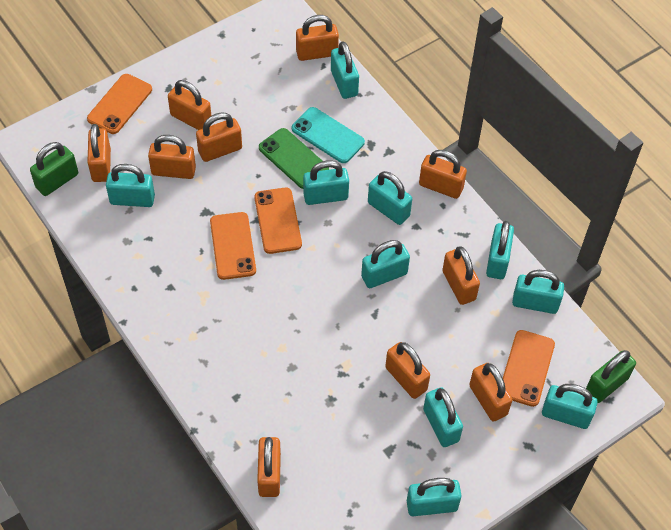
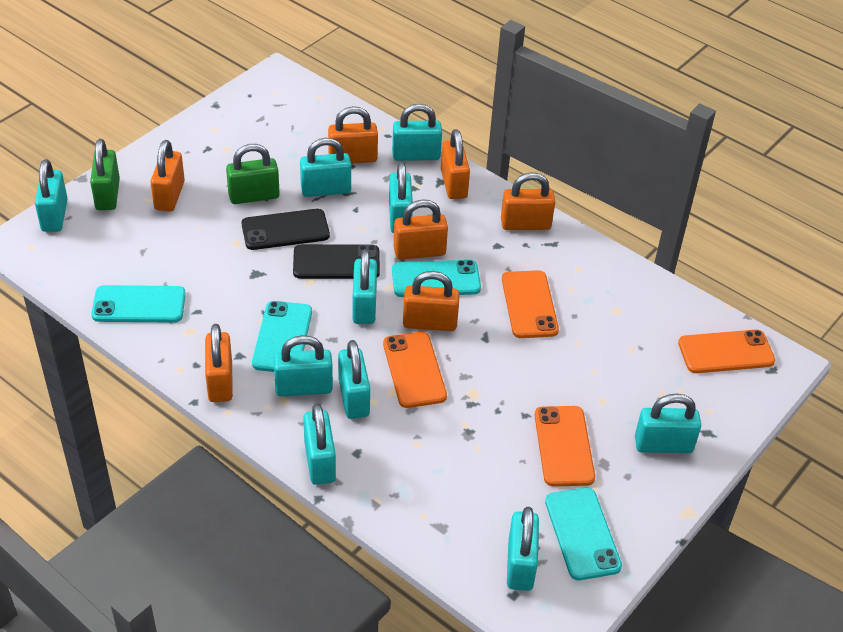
black phone: none = 0 -> [242,209,330,250] [293,244,380,279] = 2
green phone: [259,128,329,189] = 1 -> none = 0
orange padlock: [88,124,111,182] [148,135,196,179] [168,80,211,130] [196,112,242,162] [257,437,281,497] [296,15,339,61] [385,342,430,399] [419,150,467,199] [442,246,480,305] [469,363,512,422] = 10 -> [150,140,185,211] [205,324,233,402] [328,106,378,164] [394,199,448,260] [403,271,460,331] [441,129,470,199] [501,172,555,230] = 7
turquoise phone: [292,107,365,163] = 1 -> [91,285,186,323] [252,301,312,372] [392,260,481,297] [545,487,622,580] = 4

